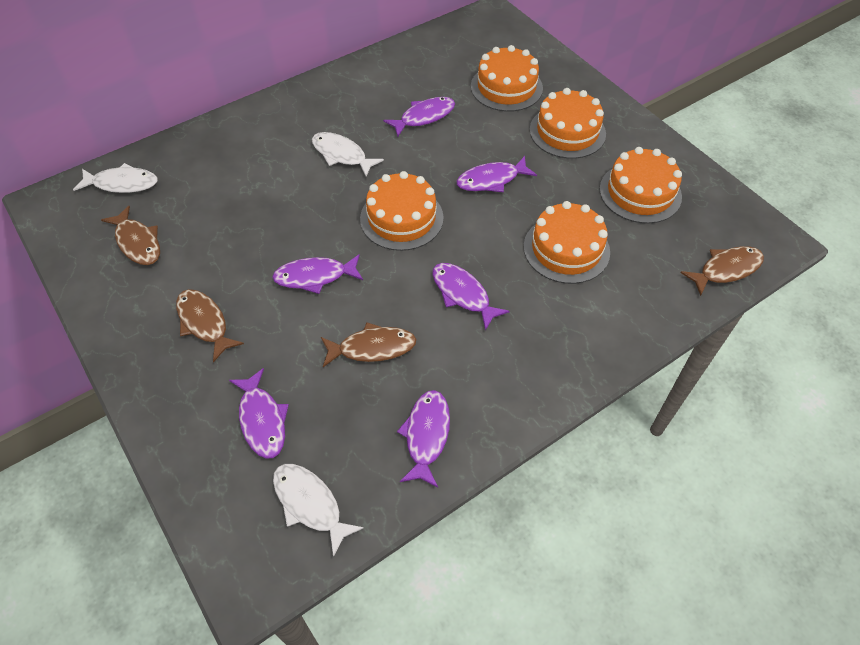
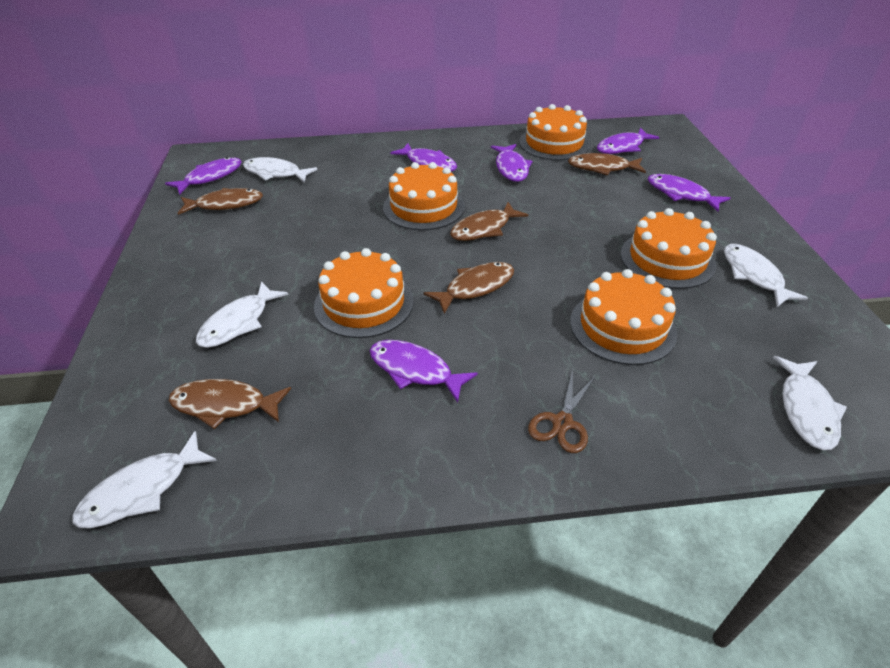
brown fish: [101,206,160,265] [176,289,244,362] [321,323,417,367] [680,246,764,296] = 4 -> [169,379,291,429] [178,188,263,215] [424,262,514,314] [450,202,528,241] [568,153,646,175] = 5
brown scissors: none = 0 -> [528,369,595,453] = 1
white fish: [73,163,158,193] [273,464,364,557] [312,132,384,177] = 3 -> [72,431,217,528] [196,281,289,348] [243,157,318,182] [724,244,808,307] [773,356,847,450] = 5

